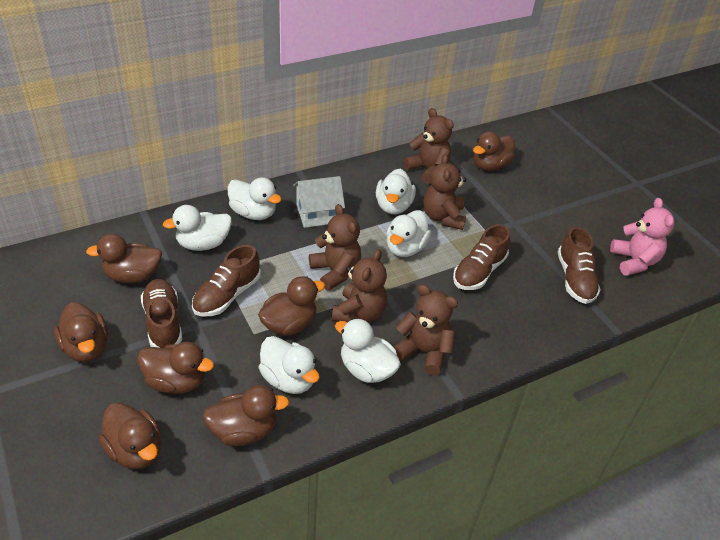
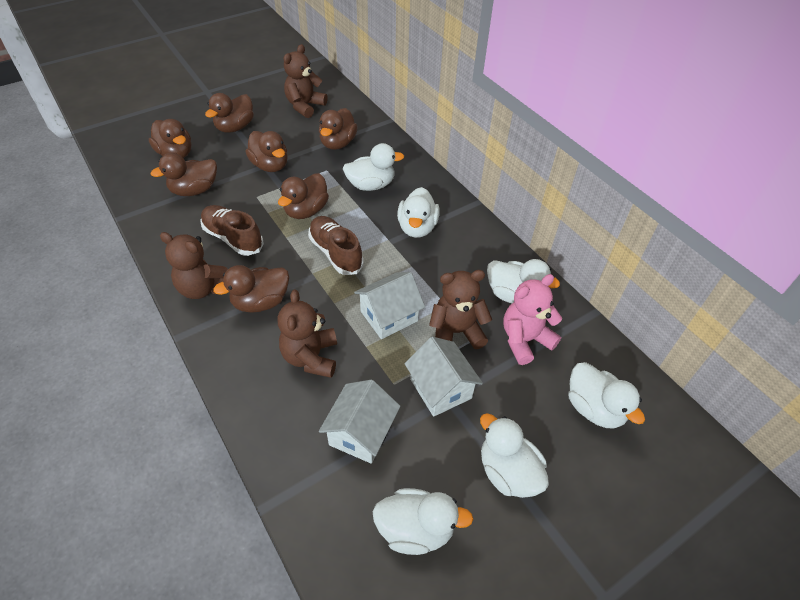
brown shoe: [141,279,182,348] [192,245,261,316] [453,224,510,290] [558,227,601,304] = 4 -> [200,205,264,256] [308,216,364,275] = 2
brown teddy bear: [309,204,361,290] [332,249,387,322] [394,284,458,376] [403,108,454,184] [423,154,466,230] = 5 -> [160,232,228,299] [278,290,337,378] [284,44,328,118] [429,270,492,349] = 4
white house: [293,176,345,228] = 1 -> [319,380,400,464] [354,272,425,339] [404,337,483,417] = 3

